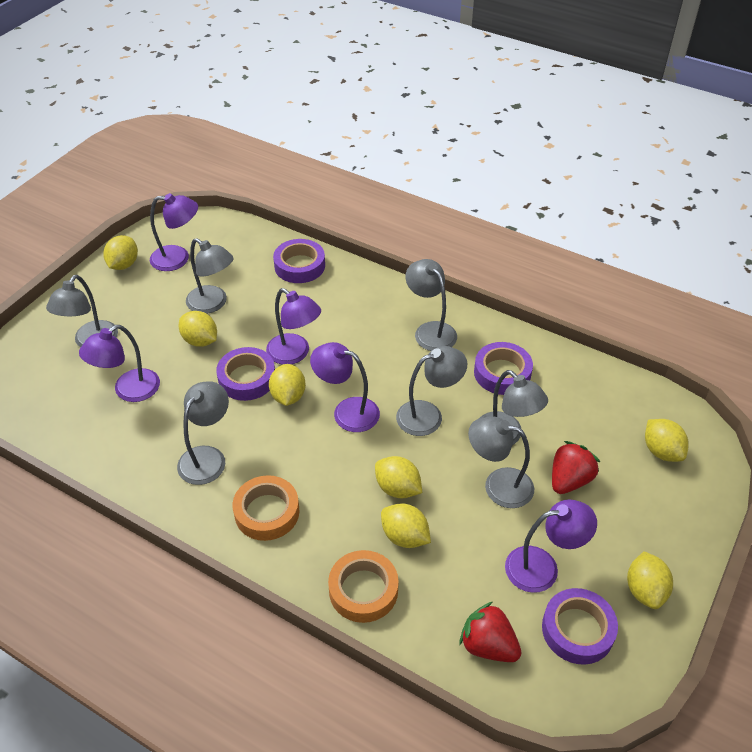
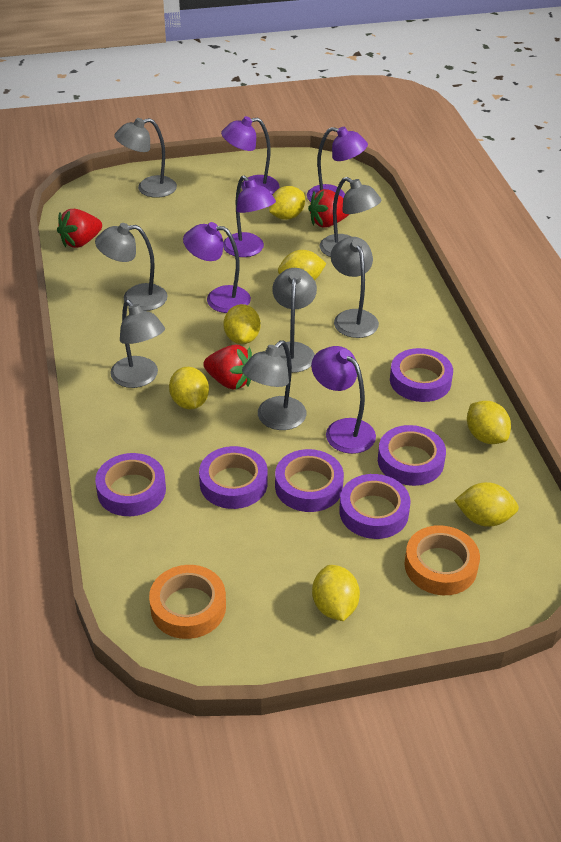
purple tape: [216,347,275,401] [273,239,325,283] [474,342,533,395] [542,588,618,665] = 4 -> [95,453,166,516] [199,446,268,509] [275,449,344,512] [339,474,411,539] [378,425,446,486] [390,348,453,402] = 6
red strawberry: [459,602,521,662] [552,441,600,494] = 2 -> [57,209,102,248] [203,345,252,390] [308,189,350,228] = 3

